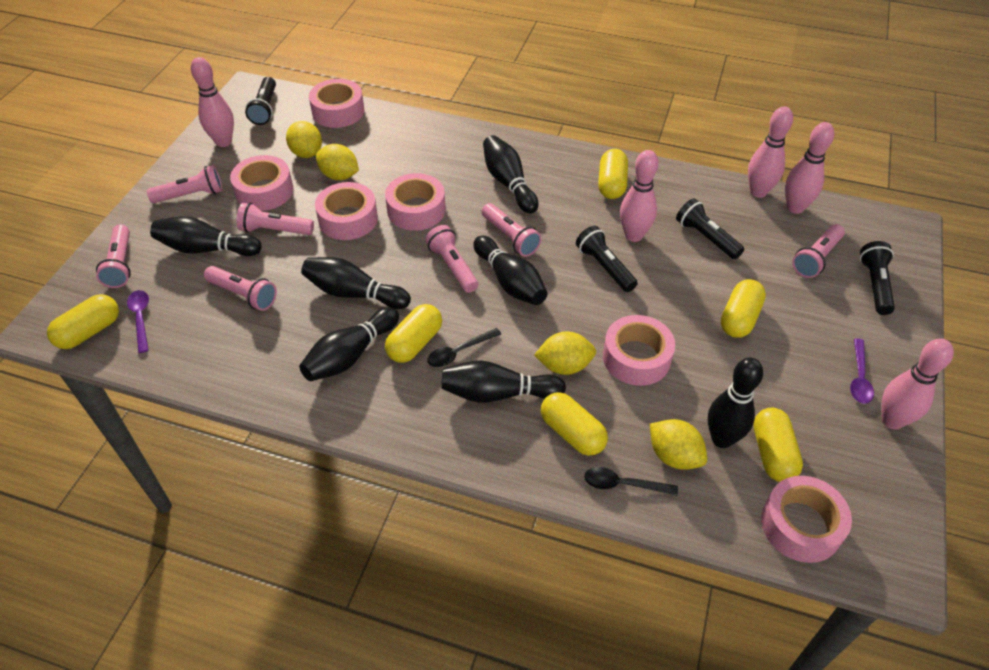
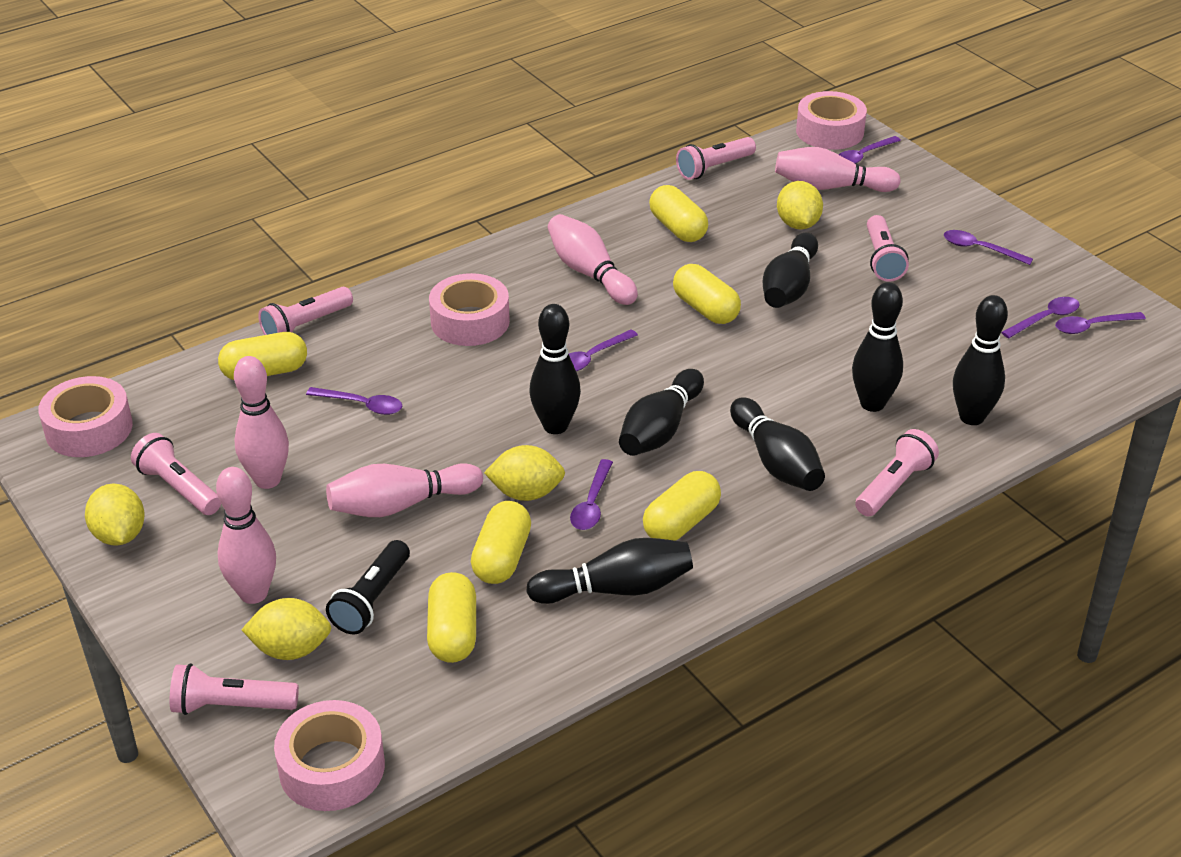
black flashlight: [245,77,276,125] [576,226,638,292] [676,198,744,259] [860,241,895,315] = 4 -> [326,540,410,634] = 1
black spoon: [427,328,501,367] [584,467,678,496] = 2 -> none = 0
pink flashlight: [96,225,131,288] [147,165,223,203] [204,266,277,311] [237,203,314,235] [425,225,478,293] [482,203,542,257] [792,224,845,278] = 7 -> [131,433,221,515] [170,663,299,715] [258,287,353,335] [676,137,756,180] [855,429,939,517] [867,215,909,282] = 6
pink tape: [230,155,293,211] [309,79,364,128] [315,182,378,240] [385,173,446,231] [603,315,675,386] [761,476,852,563] = 6 -> [38,376,133,457] [274,700,385,811] [429,273,510,346] [796,91,867,150] = 4
purple spoon: [127,290,149,353] [850,338,874,403] = 2 -> [306,387,402,415] [569,330,638,371] [570,459,613,530] [838,136,901,164] [944,230,1033,265] [1001,297,1080,338] [1055,312,1146,334] = 7

